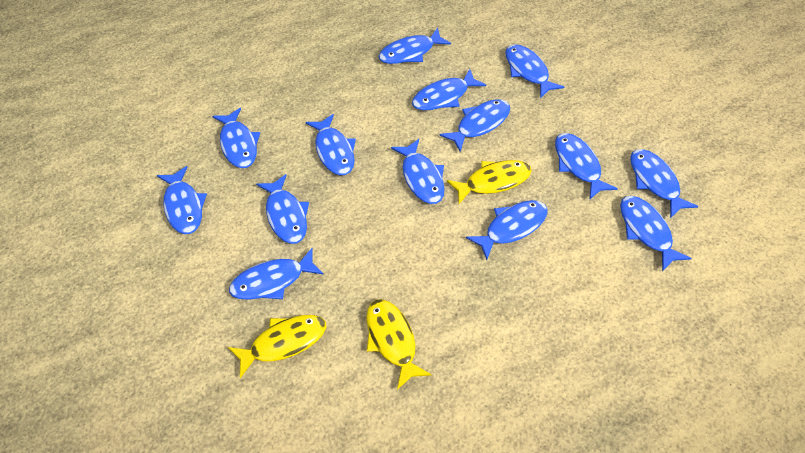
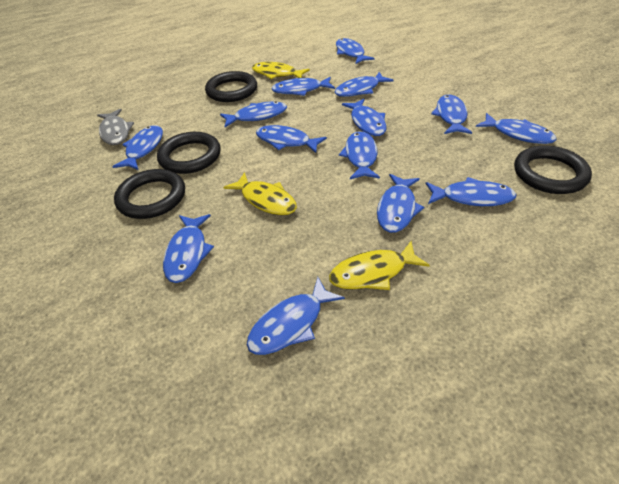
black ring: none = 0 -> [114,169,185,219] [157,132,221,174] [205,71,257,102] [514,145,592,194] = 4
grey fish: none = 0 -> [97,109,134,145] = 1

